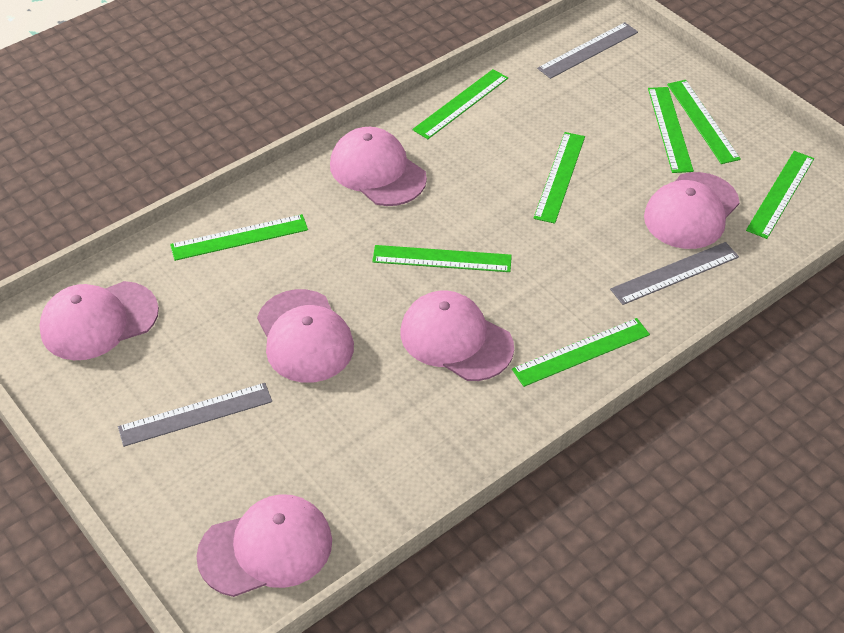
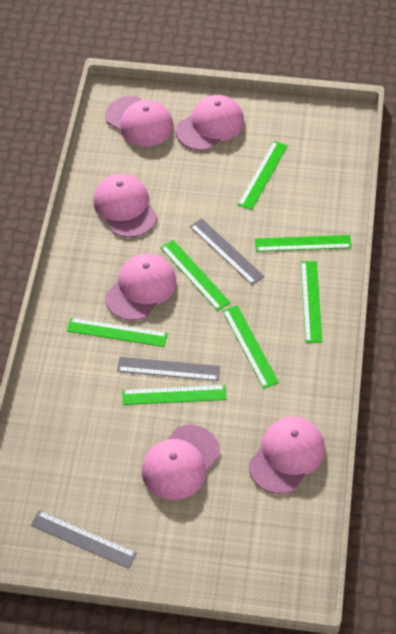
green ruler: [170,214,308,261] [372,245,512,272] [412,69,508,139] [512,318,650,387] [533,132,585,224] [648,87,694,173] [667,80,741,164] [746,151,814,239] = 8 -> [67,318,168,347] [122,385,226,405] [160,240,231,311] [222,305,279,389] [238,141,288,210] [255,235,352,252] [301,261,322,343] = 7

